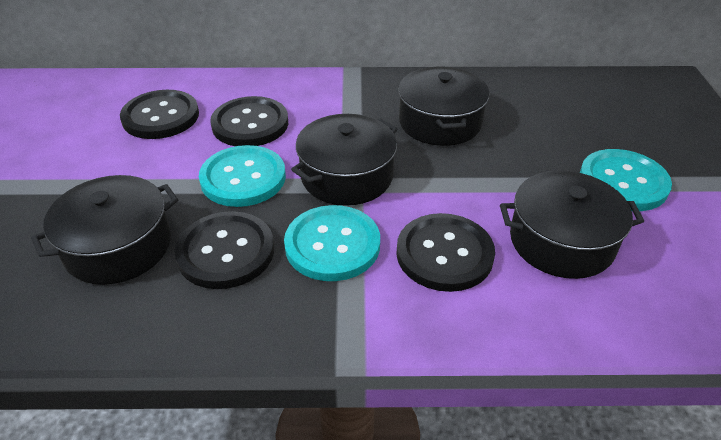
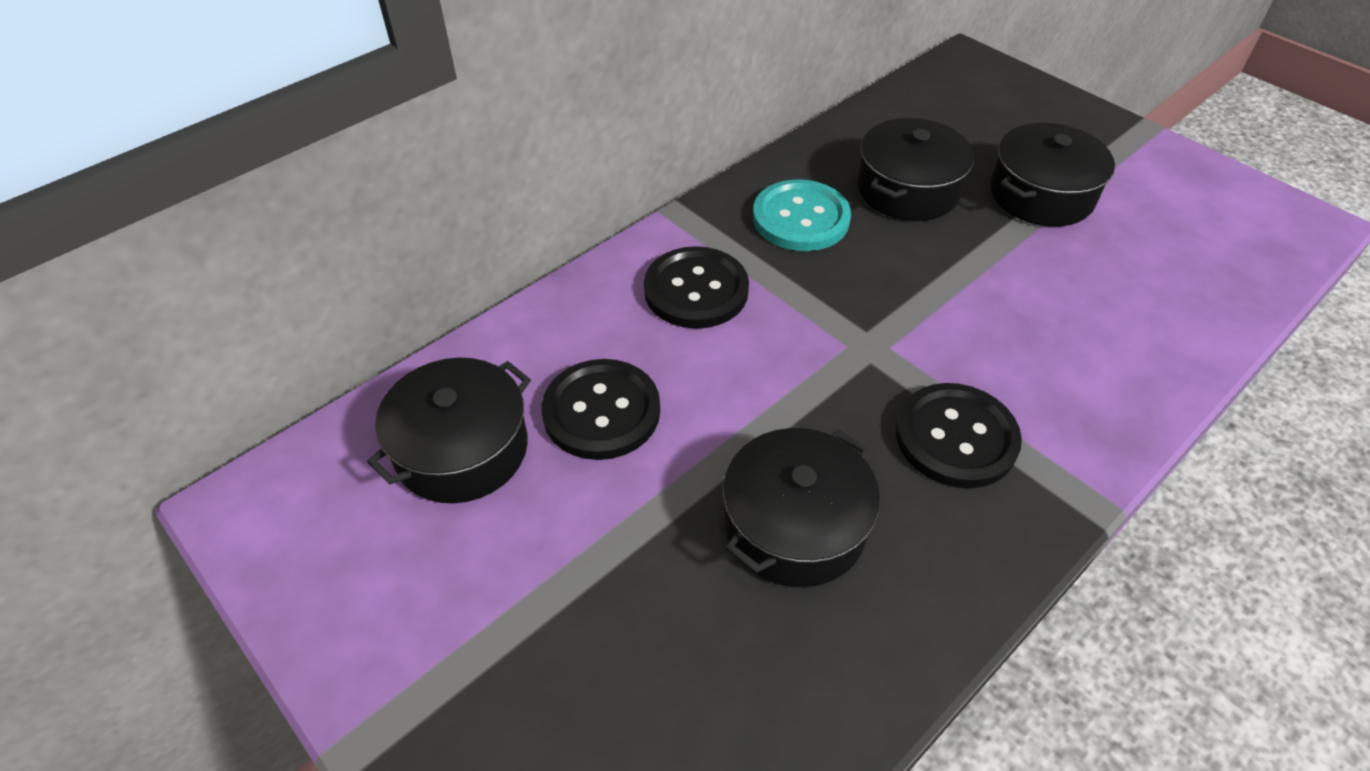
black button: [120,90,199,139] [174,211,274,289] [210,96,288,146] [396,213,495,292] = 4 -> [542,359,660,460] [644,246,749,329] [896,383,1022,488] = 3
turquoise button: [199,145,286,207] [284,205,380,281] [580,149,672,211] = 3 -> [753,179,851,251] = 1

